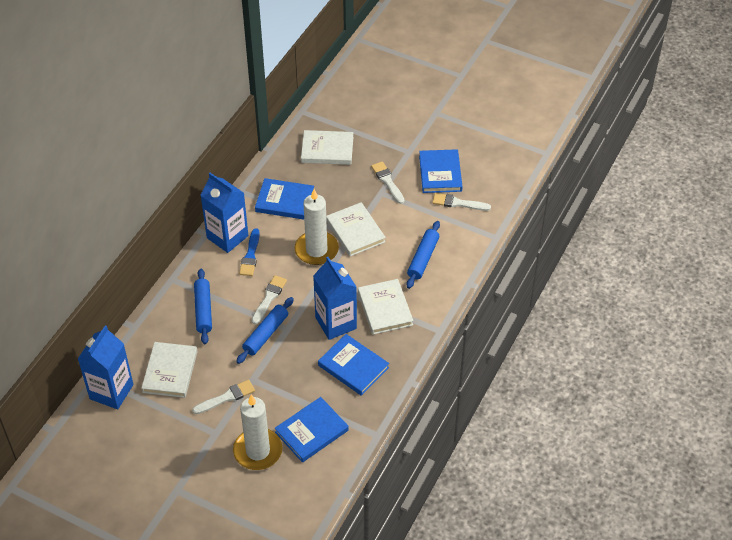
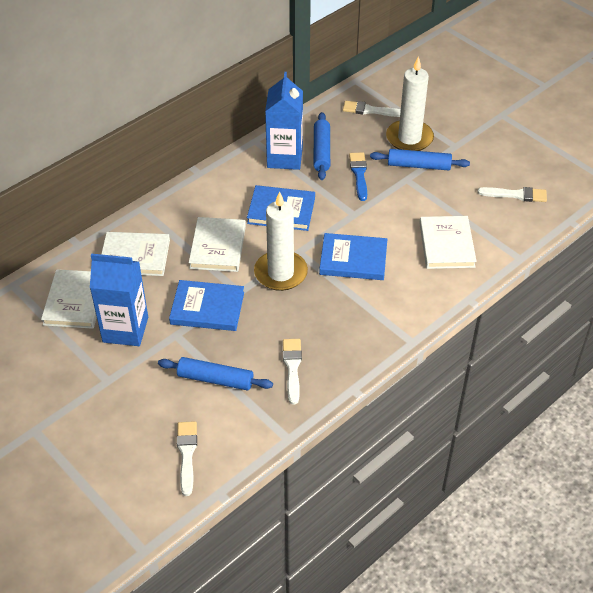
blue book: [255,178,314,219] [275,397,349,462] [318,334,389,396] [419,149,463,193] = 4 -> [169,280,244,331] [247,185,315,231] [319,233,387,280] = 3
blue carton: [78,325,134,409] [200,173,248,253] [313,257,357,340] = 3 -> [90,253,148,346] [265,72,303,170] = 2

